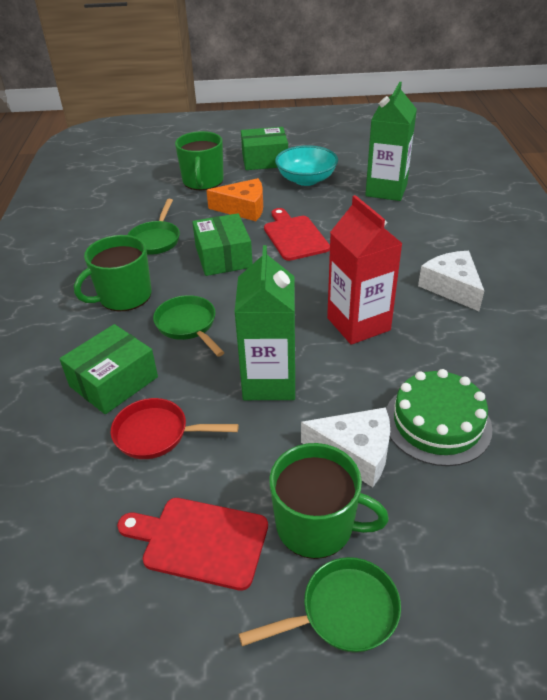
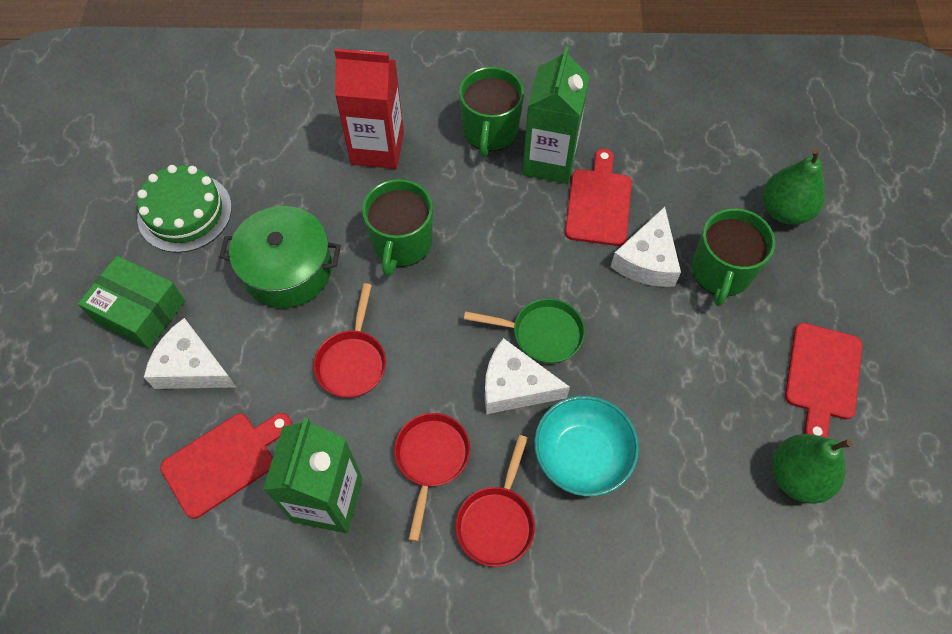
green box: [59,324,158,414] [192,213,253,276] [241,127,288,170] = 3 -> [78,256,185,349] = 1
green pan: [128,199,180,255] [153,295,225,357] [239,557,401,653] = 3 -> [464,298,585,364] = 1
green pear: none = 0 -> [763,148,825,225] [772,434,853,504] = 2
green pot: none = 0 -> [219,206,341,308] = 1
orange cheese: [206,178,263,221] = 1 -> none = 0
red cutting board: [117,498,268,591] [264,208,330,261] = 2 -> [160,413,292,519] [565,149,632,246] [785,323,863,438] = 3
red pan: [111,398,239,459] = 1 -> [313,283,386,398] [394,413,470,542] [455,435,535,567] = 3
white cheese: [301,407,390,487] [418,251,484,311] = 2 -> [144,318,236,389] [485,338,570,414] [611,207,681,287] = 3

